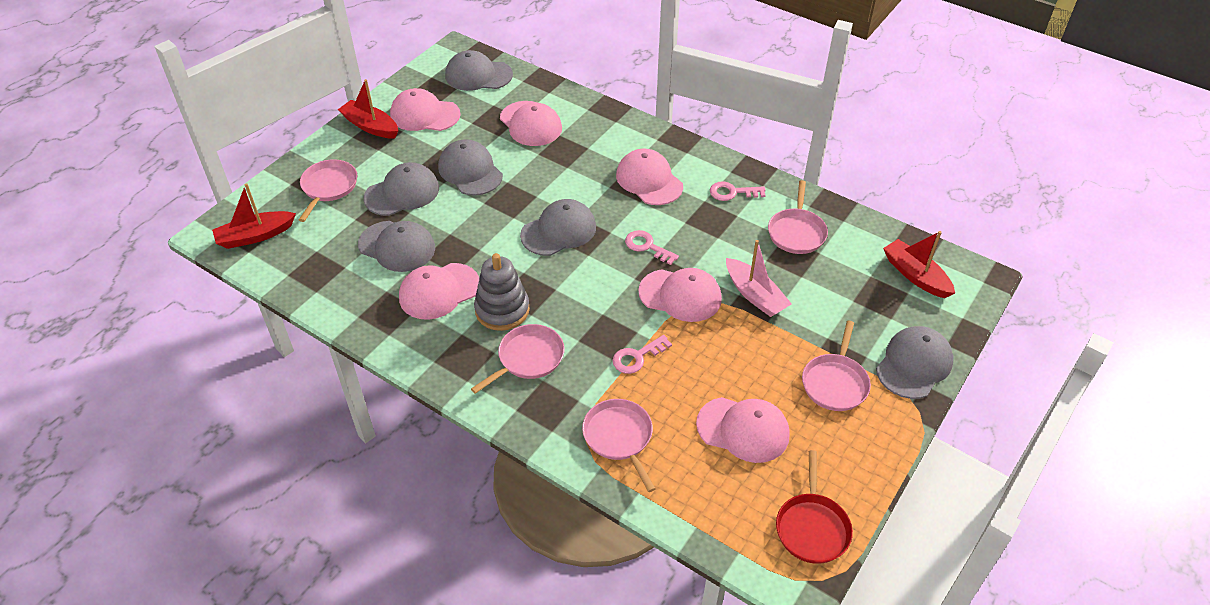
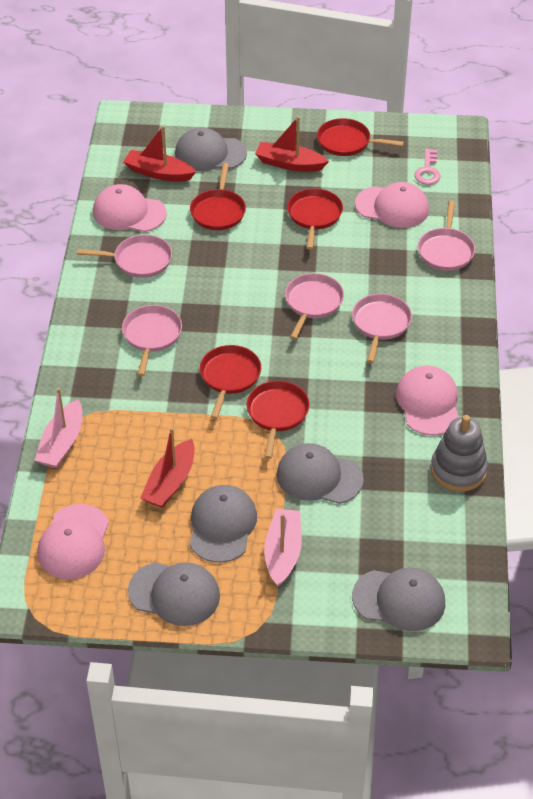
grey cap: [358,221,435,272] [364,162,439,216] [438,139,503,196] [445,50,513,91] [520,199,596,256] [876,326,954,399] = 6 -> [128,562,220,626] [175,127,247,171] [190,485,257,563] [277,443,364,504] [352,568,445,631] = 5
pink boat: [726,240,792,317] = 1 -> [34,388,82,468] [264,509,302,587] = 2
pink cap: [390,88,461,131] [399,263,479,320] [500,101,562,146] [616,149,683,205] [638,268,722,322] [696,397,790,463] = 6 -> [37,504,109,579] [93,184,167,232] [355,182,429,228] [396,366,458,435] = 4
pink key: [612,335,672,374] [625,230,679,265] [710,181,766,201] = 3 -> [415,149,440,185] = 1
red pan: [776,450,853,564] = 1 -> [190,163,246,230] [200,345,261,419] [246,381,309,459] [287,188,343,250] [317,118,404,156] = 5

